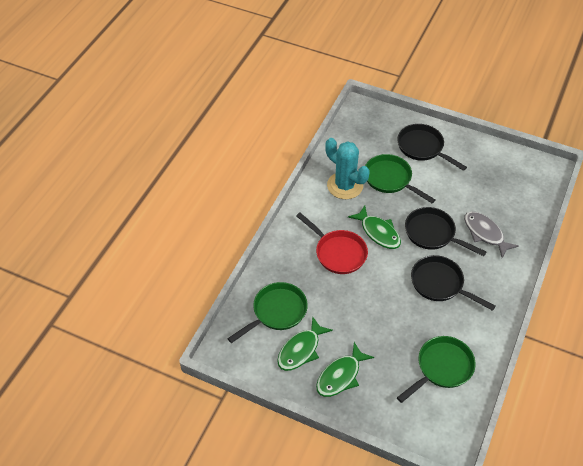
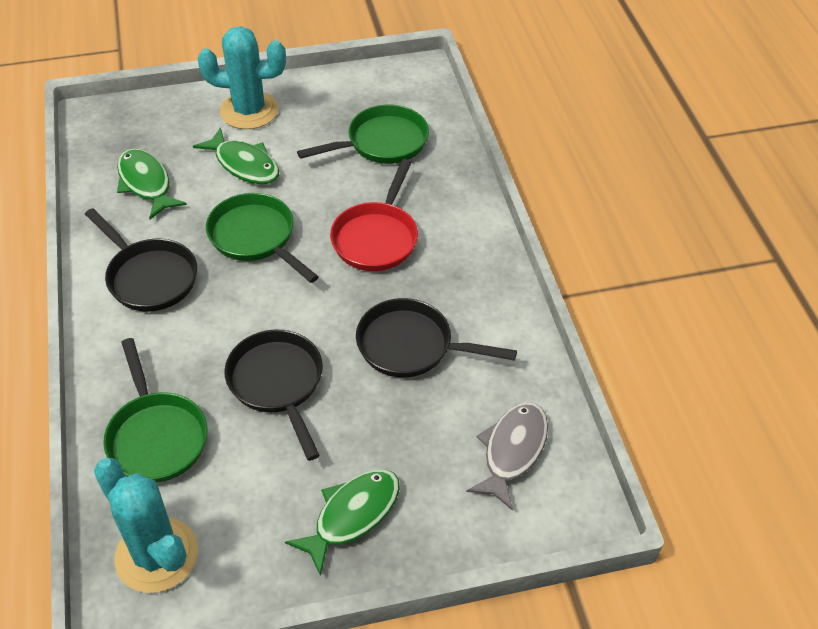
turquoise cactus: [325,138,370,199] = 1 -> [94,458,198,593] [198,26,286,129] = 2

